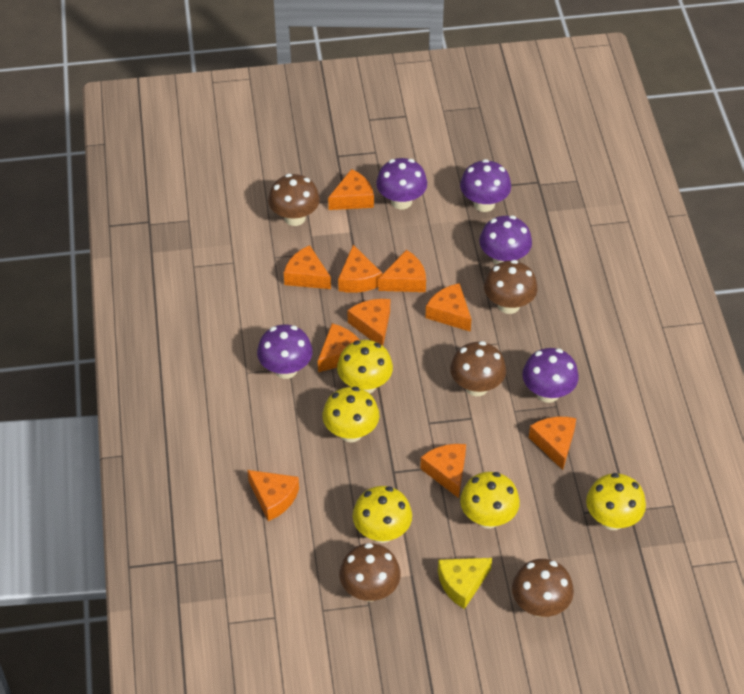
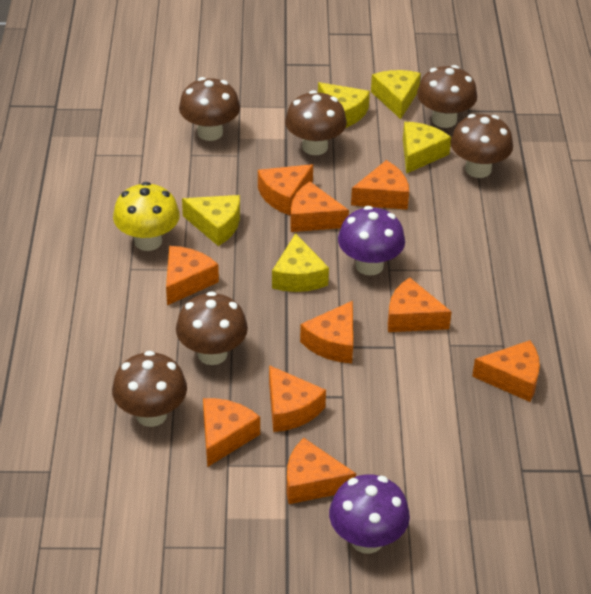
brown mushroom: [268,174,320,226] [340,543,401,601] [450,341,506,396] [484,260,538,314] [512,559,574,617] = 5 -> [112,351,187,427] [176,291,248,365] [179,77,240,141] [285,90,347,155] [417,65,477,128] [450,114,513,178] = 6
purple mushroom: [257,325,313,379] [376,158,427,209] [460,159,511,212] [479,215,532,265] [522,348,579,403] = 5 -> [329,474,410,554] [338,206,405,276] = 2
yellow cheese: [438,558,492,609] = 1 -> [182,195,240,246] [272,233,329,292] [318,82,370,128] [371,70,421,119] [403,122,451,174] = 5
yellow mushroom: [322,387,379,442] [337,340,393,394] [353,486,412,543] [460,472,520,529] [586,473,646,530] = 5 -> [113,182,180,251] = 1

